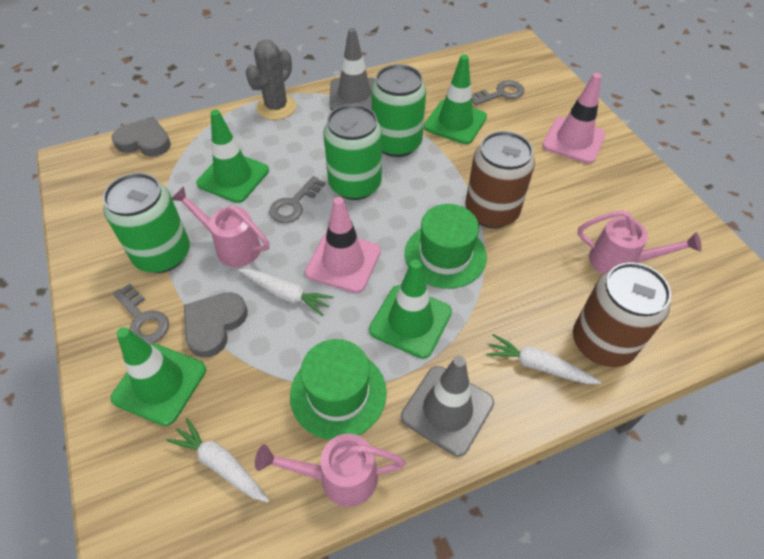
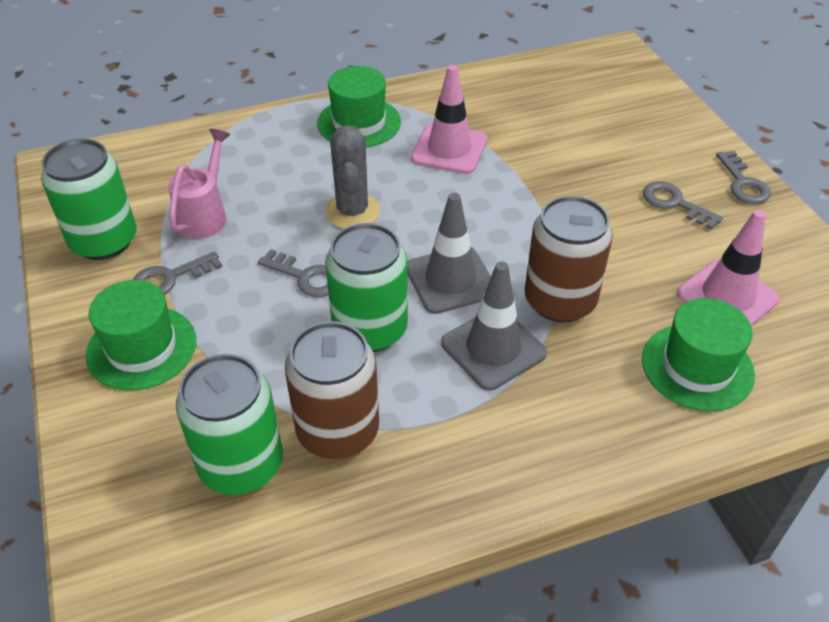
green hat: [290,339,387,440] [405,204,487,289] = 2 -> [86,280,196,391] [317,66,401,147] [642,298,755,411] = 3
green traffic cone: [111,327,206,426] [196,110,269,203] [369,260,452,359] [424,55,487,144] = 4 -> none = 0
grey heart: [112,117,171,157] [184,292,248,358] = 2 -> none = 0
grey key: [113,284,169,344] [269,176,325,223] [472,80,524,105] = 3 -> [133,251,223,295] [258,249,329,297] [643,181,723,229] [716,151,771,204] = 4
pink watering can: [172,186,269,267] [255,434,406,507] [577,210,702,274] = 3 -> [168,129,230,239] = 1
white carrot: [166,418,270,502] [238,269,334,316] [486,334,601,384] = 3 -> none = 0

